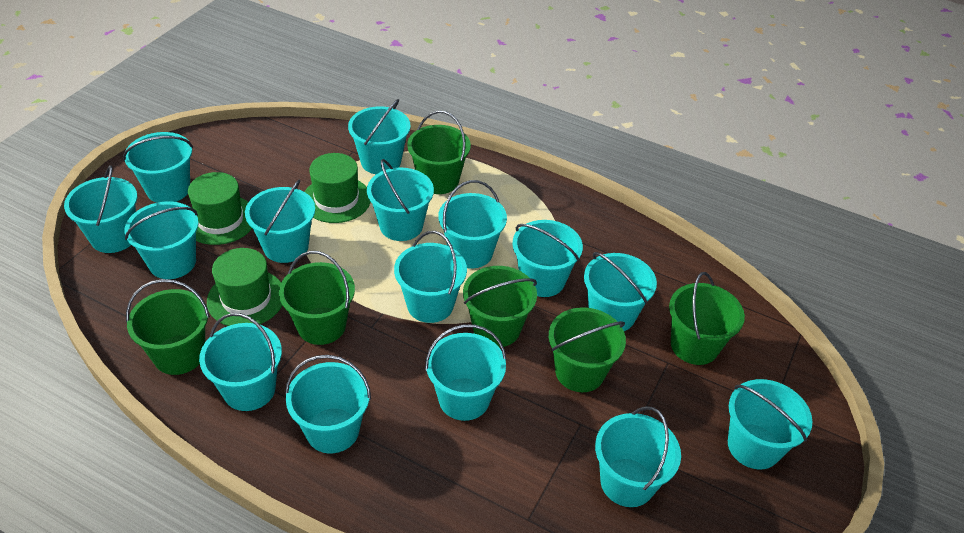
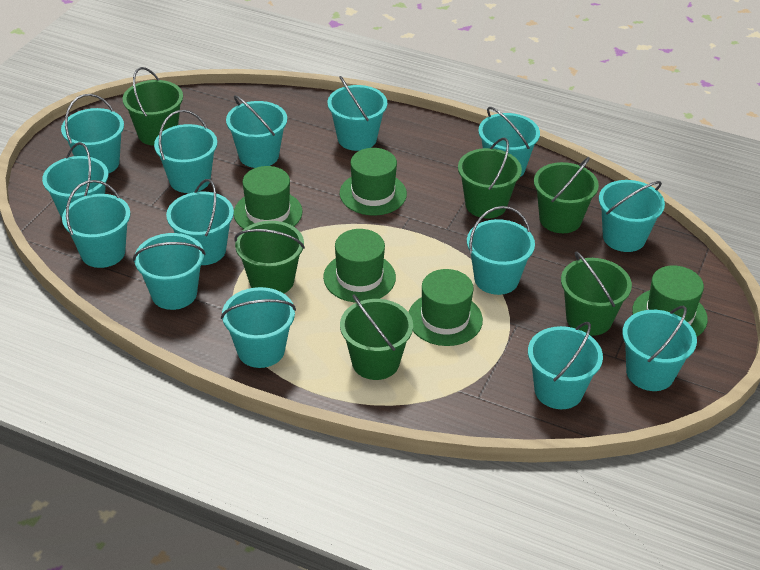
green hat: [188,172,252,245] [207,248,282,326] [305,153,371,223] = 3 -> [234,166,302,229] [323,229,396,303] [340,148,407,215] [409,269,483,346] [632,266,708,337] = 5
turquoise bucket: [64,165,137,253] [123,132,193,203] [125,201,199,279] [199,313,282,411] [245,180,315,263] [285,355,371,453] [348,99,411,174] [367,159,434,241] [394,231,467,323] [425,324,507,421] [438,180,507,268] [512,220,583,297] [584,252,657,331] [595,406,681,507] [728,379,812,470] = 15 -> [42,142,108,218] [61,94,124,174] [62,180,130,268] [133,233,206,310] [154,110,217,193] [166,179,234,265] [221,287,296,368] [226,95,287,168] [327,76,387,151] [467,206,535,295] [478,107,540,177] [528,322,603,409] [599,180,665,252] [622,306,697,391] = 14

